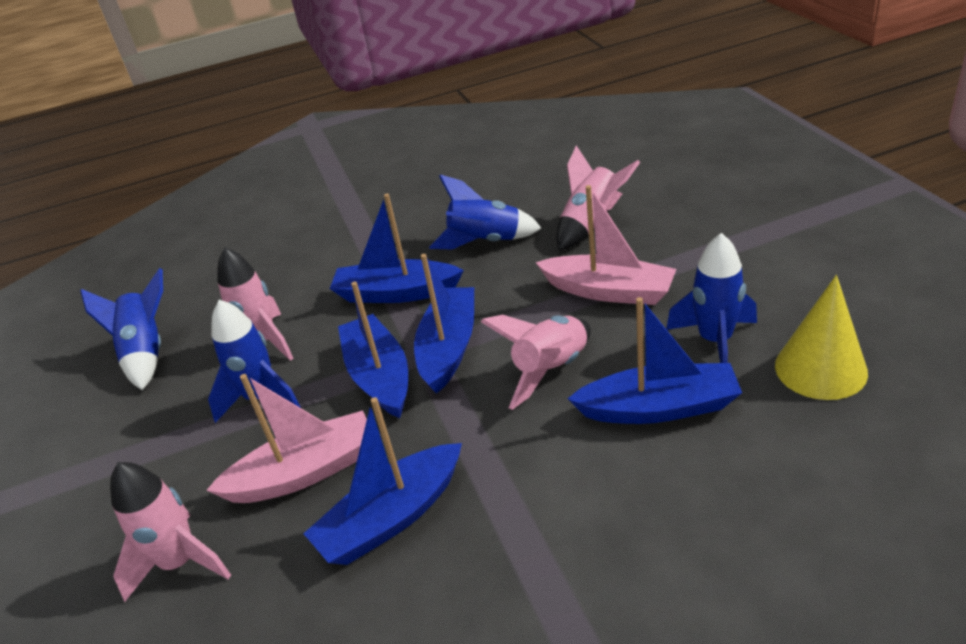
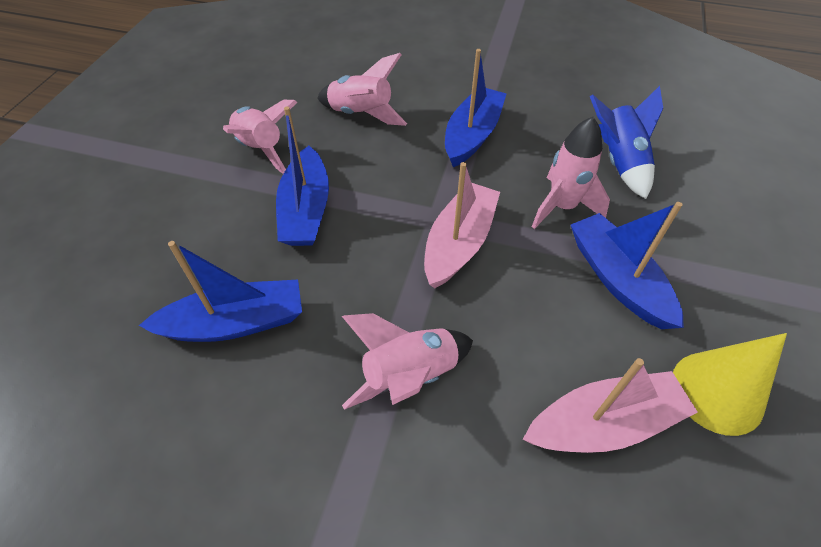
blue boat: [303,397,462,565] [330,194,464,303] [338,282,408,418] [414,254,474,394] [568,297,742,424] = 5 -> [139,241,302,342] [276,107,329,246] [445,49,507,167] [571,202,684,329] = 4
blue rocket: [80,268,163,390] [208,300,301,423] [429,175,541,250] [666,233,757,363] = 4 -> [590,86,663,199] = 1

